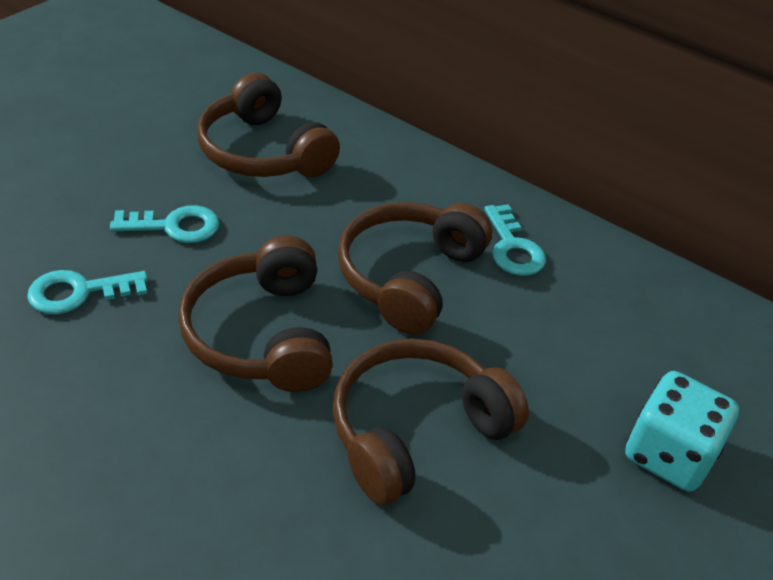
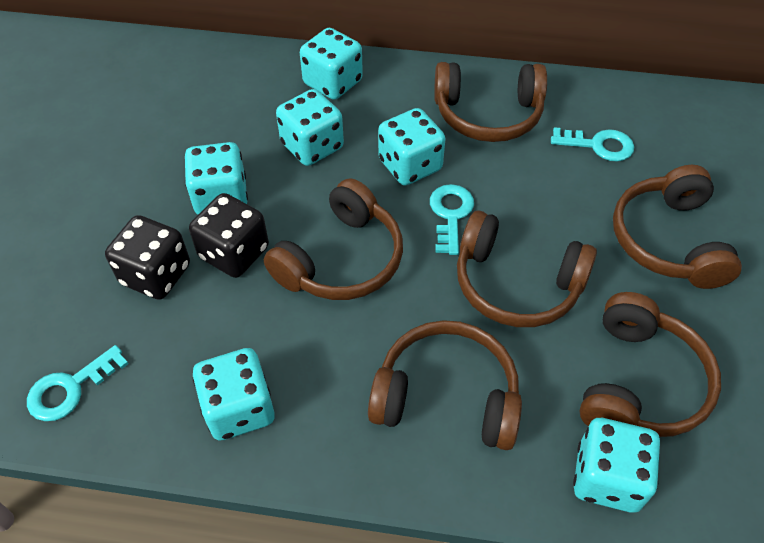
black dice: none = 0 -> [105,215,190,300] [189,193,269,278] = 2
brown headphones: [178,236,333,392] [197,73,340,177] [333,339,529,505] [338,202,492,335] = 4 -> [264,179,403,300] [368,320,522,450] [434,62,547,142] [457,210,597,327] [579,292,721,437] [613,165,742,289] = 6
turquoise dice: [625,371,739,492] = 1 -> [185,142,248,215] [192,348,275,441] [276,89,344,166] [300,28,363,100] [378,108,446,185] [573,418,660,512] = 6

